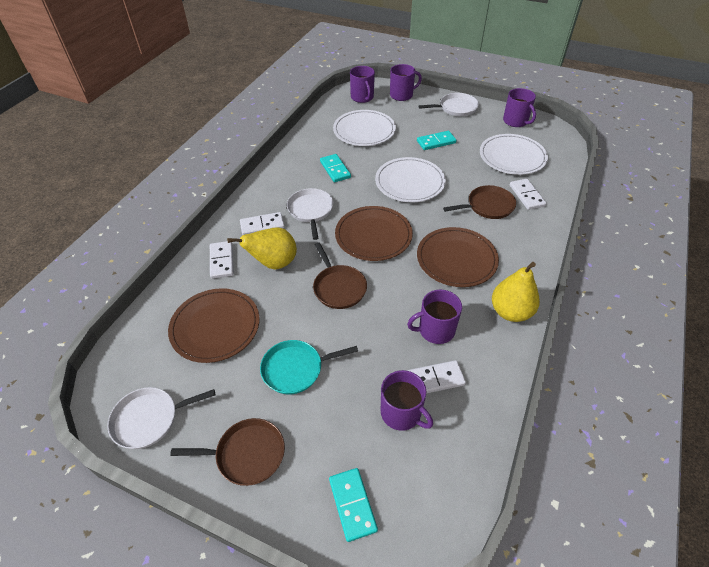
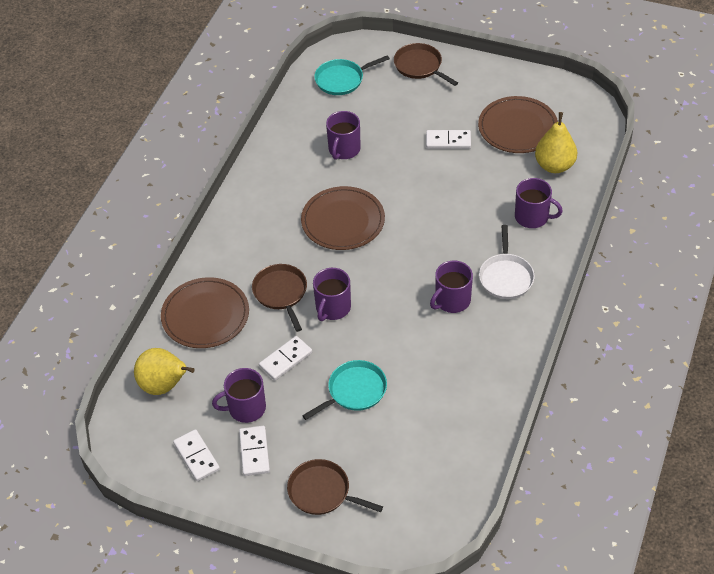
turquoise domino: [320,154,351,182] [329,468,378,542] [417,131,456,150] = 3 -> none = 0
turquoise pan: [260,340,358,394] = 1 -> [302,360,387,420] [314,55,390,95] = 2
white pan: [107,387,216,449] [287,188,333,240] [418,93,479,116] = 3 -> [479,225,535,299] = 1
white plate: [333,110,396,146] [375,157,446,202] [480,134,548,175] = 3 -> none = 0

